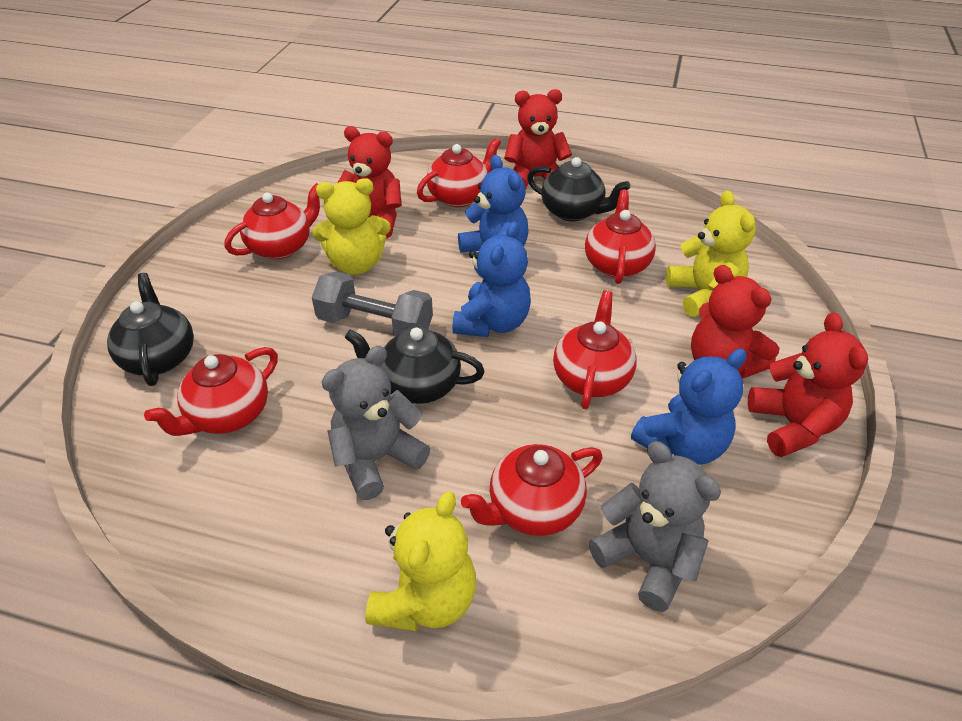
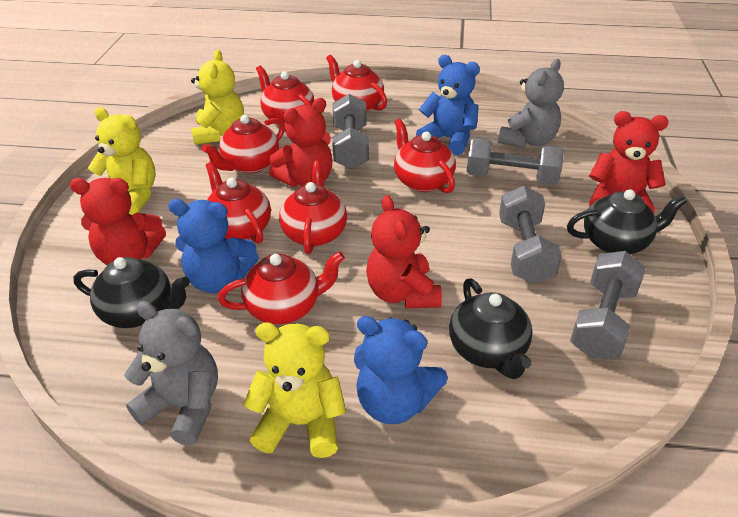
grey dumbbell: [312,272,433,336] = 1 -> [332,94,369,169] [467,137,564,185] [499,186,562,284] [570,251,646,359] = 4
red teapot: [144,347,278,436] [224,183,320,259] [417,138,501,207] [461,444,602,536] [553,290,637,409] [585,189,656,284] = 6 -> [202,115,285,174] [206,162,271,244] [218,251,345,324] [256,66,314,125] [279,161,347,254] [326,55,387,112] [394,119,456,193] = 7

